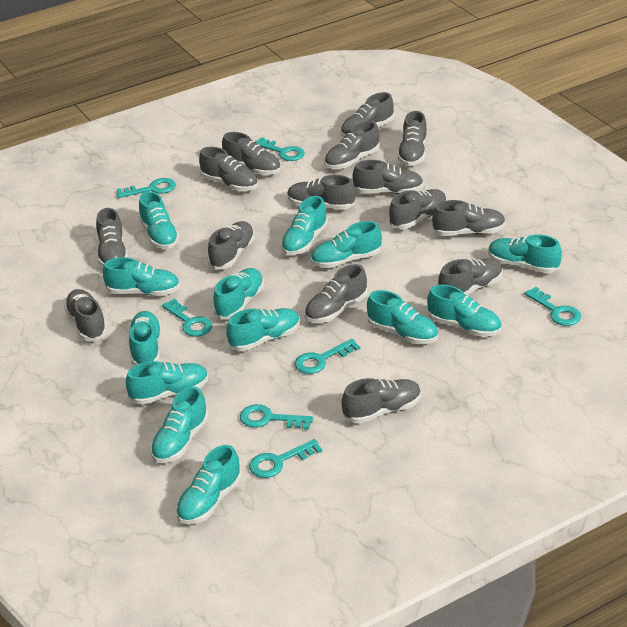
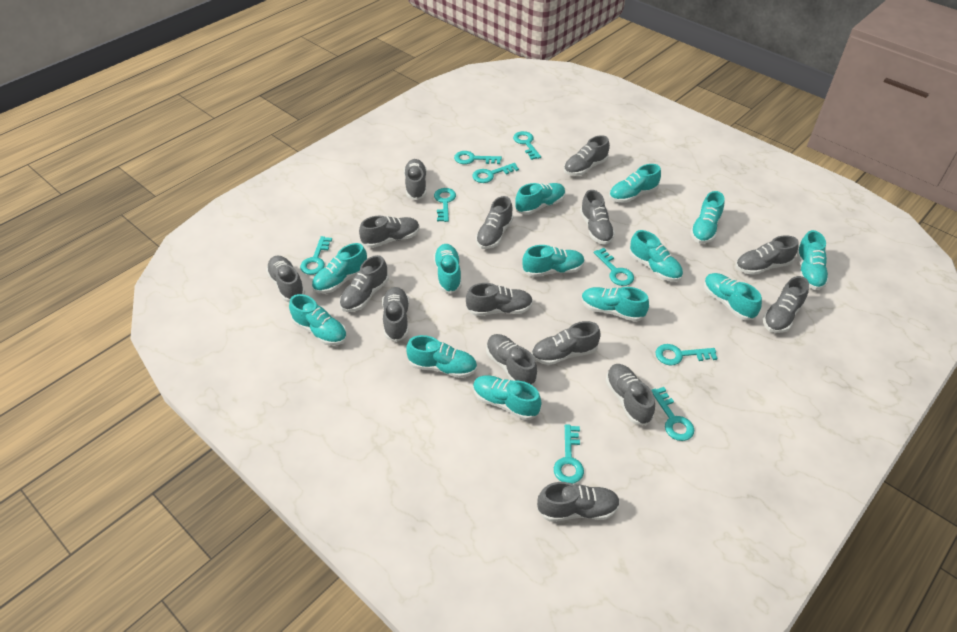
turquoise key: [116,178,176,198] [162,299,212,337] [240,404,313,430] [249,439,322,478] [255,137,305,161] [295,339,360,374] [524,287,581,326] = 7 -> [300,236,332,275] [434,188,456,222] [454,151,502,164] [472,163,519,183] [513,131,541,160] [554,424,584,484] [594,248,634,286] [651,387,694,441] [656,344,718,366] = 9

